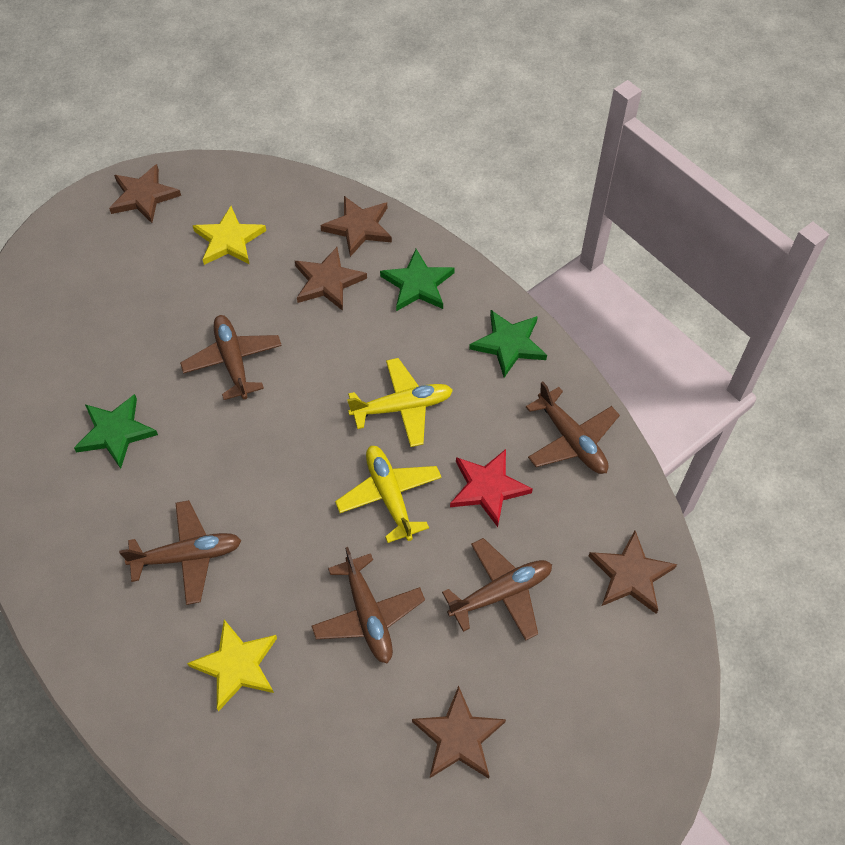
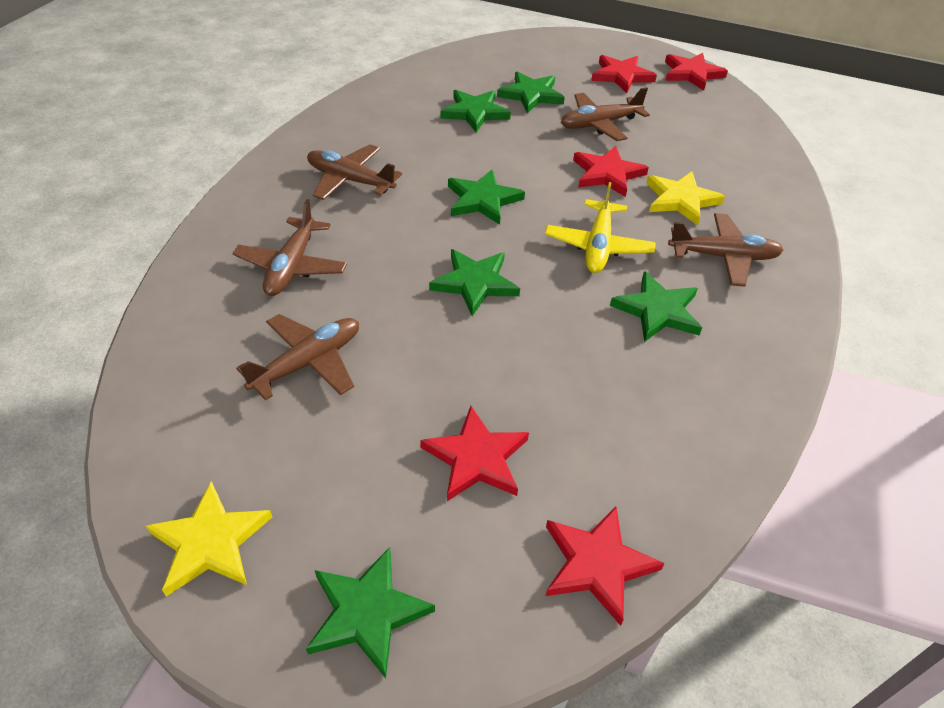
brown star: [109,164,181,223] [295,247,367,311] [320,196,392,257] [412,686,506,779] [589,531,677,614] = 5 -> none = 0
green star: [74,394,158,469] [380,249,455,311] [469,310,547,378] = 3 -> [306,547,435,678] [429,249,520,316] [441,90,511,132] [448,169,525,225] [497,72,565,113] [610,271,702,342] = 6
red star: [450,449,533,527] = 1 -> [420,406,529,501] [546,506,665,626] [573,146,649,197] [591,55,657,93] [665,53,728,91] = 5
yellow plane: [335,446,442,543] [347,358,453,447] = 2 -> [545,182,656,273] = 1

